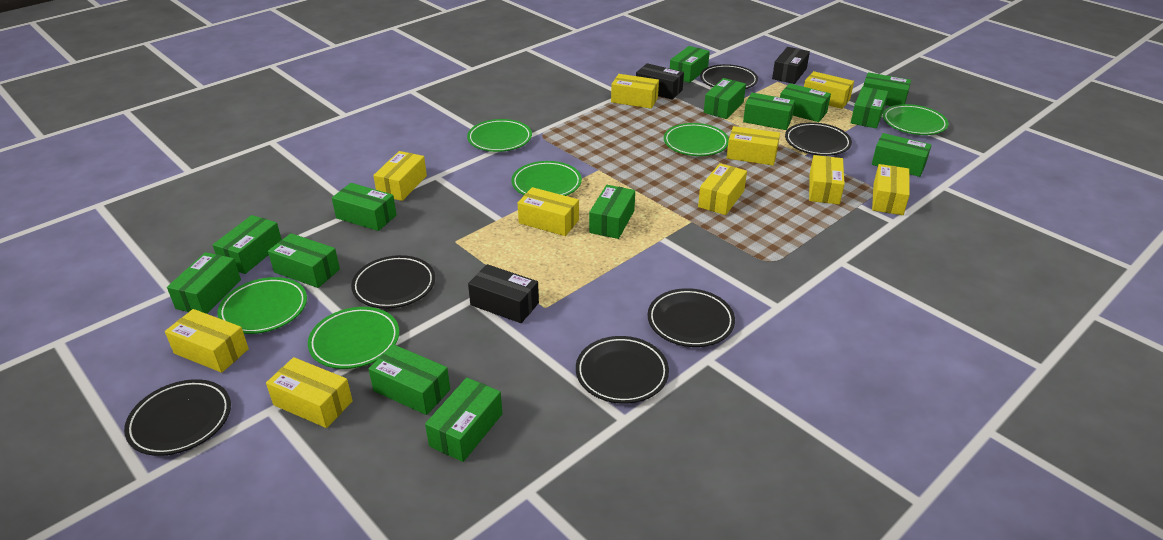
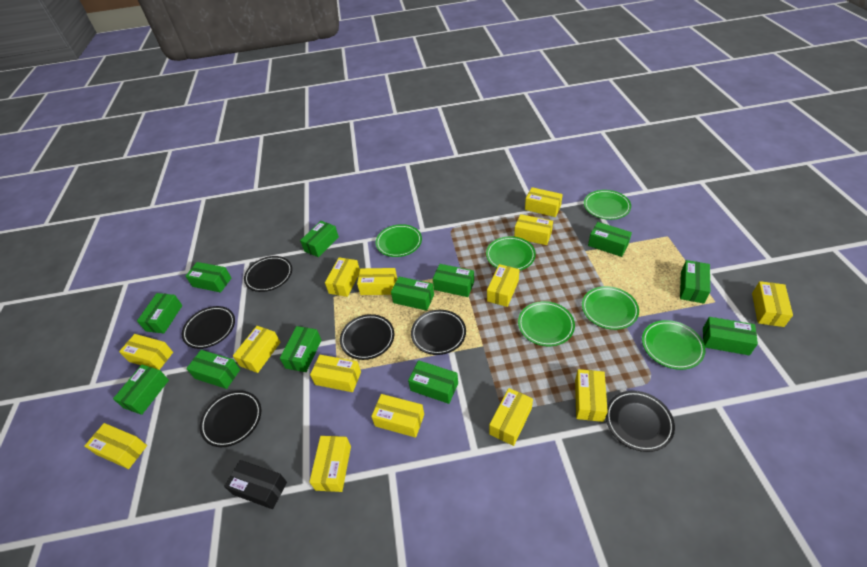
black box: [468,264,539,323] [636,63,684,100] [772,47,810,84] = 3 -> [224,460,287,509] = 1
green box: [167,252,241,314] [213,215,282,274] [268,233,340,288] [332,183,397,231] [368,345,450,415] [425,378,503,462] [589,185,635,239] [670,46,710,83] [704,78,746,119] [743,93,795,130] [780,84,831,122] [851,87,888,129] [863,72,911,106] [872,133,931,177] = 14 -> [113,365,169,415] [137,293,183,333] [186,262,231,293] [186,350,240,389] [280,326,321,372] [300,221,339,257] [391,277,434,311] [408,360,458,404] [433,264,474,297] [588,222,632,257] [680,260,710,304] [703,317,758,356] = 12
yellow box: [165,309,249,373] [266,357,353,428] [373,151,427,201] [518,187,579,236] [611,74,659,109] [698,163,747,215] [727,126,780,166] [804,71,854,109] [809,155,844,204] [872,164,910,215] = 10 -> [85,423,147,469] [119,334,173,370] [233,326,281,373] [309,436,351,492] [310,355,361,392] [325,258,360,297] [357,268,397,295] [371,394,424,438] [487,264,519,307] [489,388,533,446] [514,214,553,245] [525,187,563,217] [575,369,608,422] [752,281,793,327] = 14

